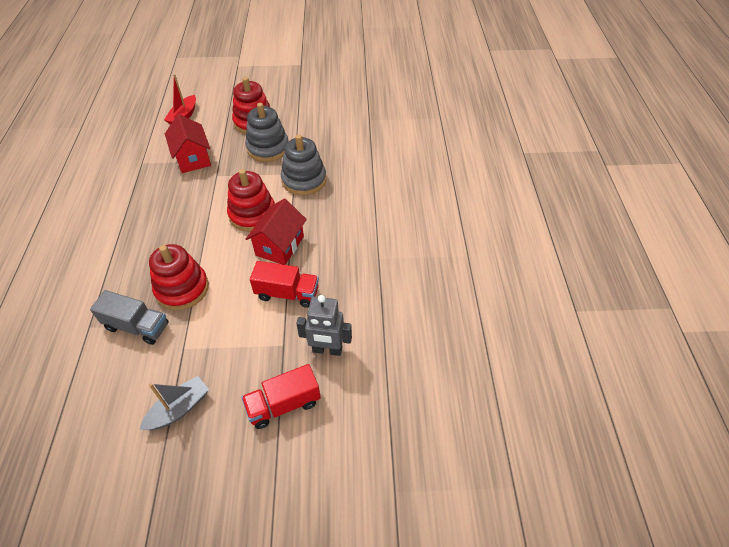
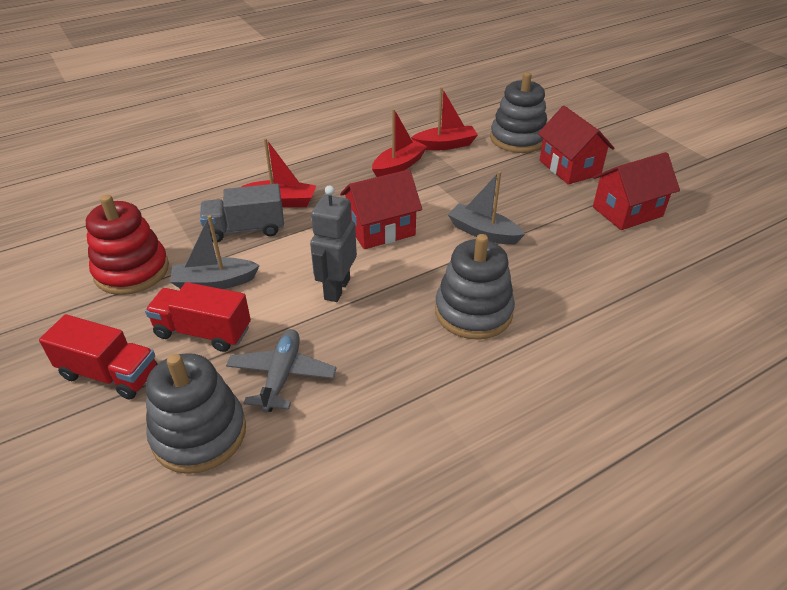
grey boat: [139,376,209,430] = 1 -> [170,215,260,289] [448,171,525,245] = 2
grey plane: none = 0 -> [226,329,337,413] = 1
grey stacking toy: [245,103,288,162] [281,134,326,196] = 2 -> [146,353,246,474] [435,234,515,340] [490,72,547,153] = 3
red boat: [164,74,196,125] = 1 -> [242,138,316,207] [372,109,428,177] [411,87,478,150] = 3
red house: [165,114,211,173] [246,198,307,265] = 2 -> [340,169,422,249] [538,106,614,184] [593,152,680,230] = 3
red stacking toy: [149,244,209,310] [227,169,275,232] [232,77,271,134] = 3 -> [86,195,169,295] = 1

